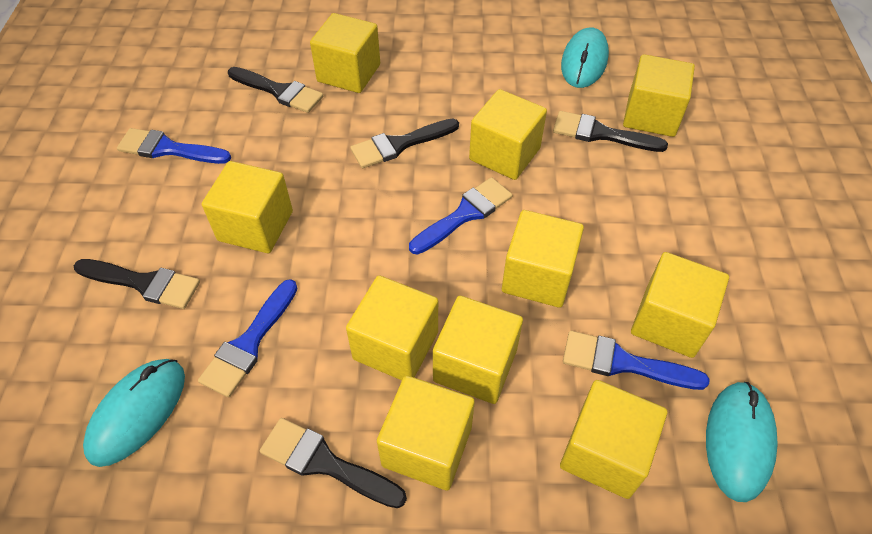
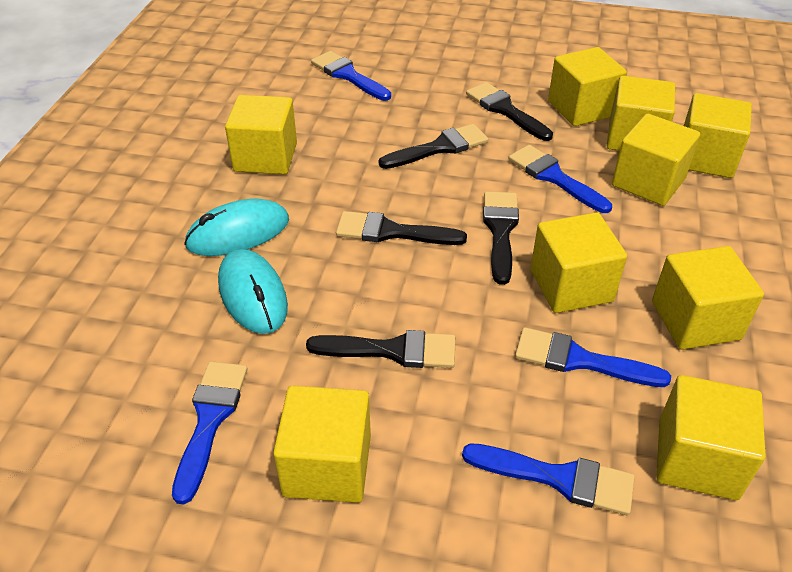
blue brush: [117,128,231,164] [198,279,298,397] [409,177,512,255] [563,331,710,390] = 4 -> [172,361,248,504] [311,51,391,101] [462,443,635,515] [508,145,612,213] [515,327,671,387] = 5
turquoise mouse: [83,359,185,467] [561,27,609,88] [706,382,777,502] = 3 -> [184,199,289,256] [218,249,288,334] = 2
yellow cube: [202,161,293,253] [310,13,380,93] [346,276,438,380] [377,376,475,491] [433,296,523,404] [469,89,547,180] [502,210,584,308] [560,380,667,499] [623,54,695,137] [631,252,729,358] = 10 -> [225,95,297,175] [273,385,371,503] [530,212,627,313] [548,47,627,126] [607,76,675,151] [612,114,700,206] [652,246,764,349] [657,375,766,500] [684,93,752,178] = 9

